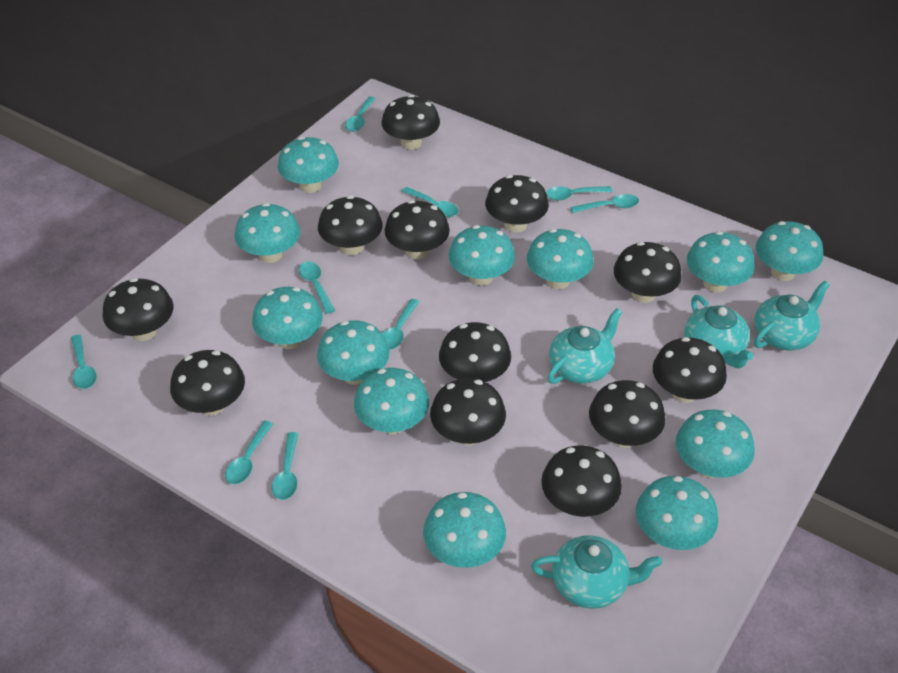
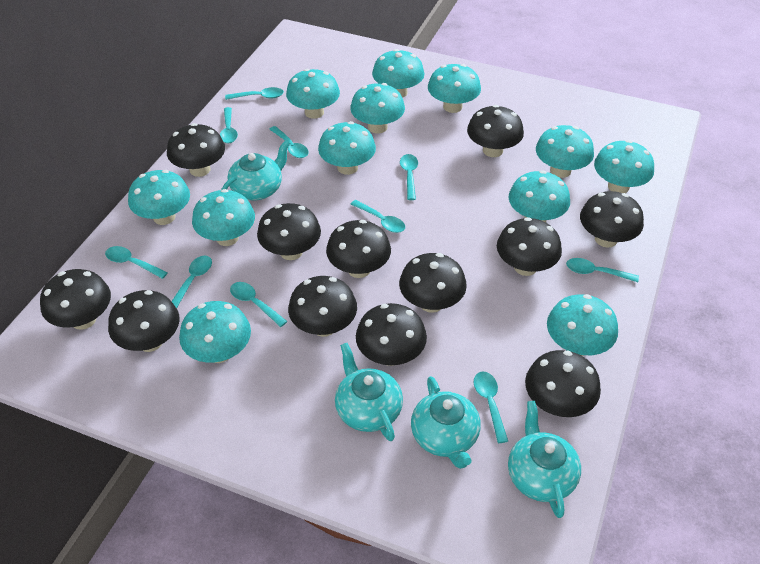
turquoise spoon: [71,335,97,389] [225,421,273,484] [272,432,299,500] [299,261,335,314] [345,96,376,132] [383,299,419,350] [402,187,459,217] [546,186,613,201] [571,194,639,213] = 9 -> [105,246,168,279] [171,256,212,308] [220,107,238,143] [225,87,284,100] [230,282,287,327] [269,126,309,158] [351,200,405,233] [400,154,418,200] [474,372,508,443] [566,258,639,282] = 10

